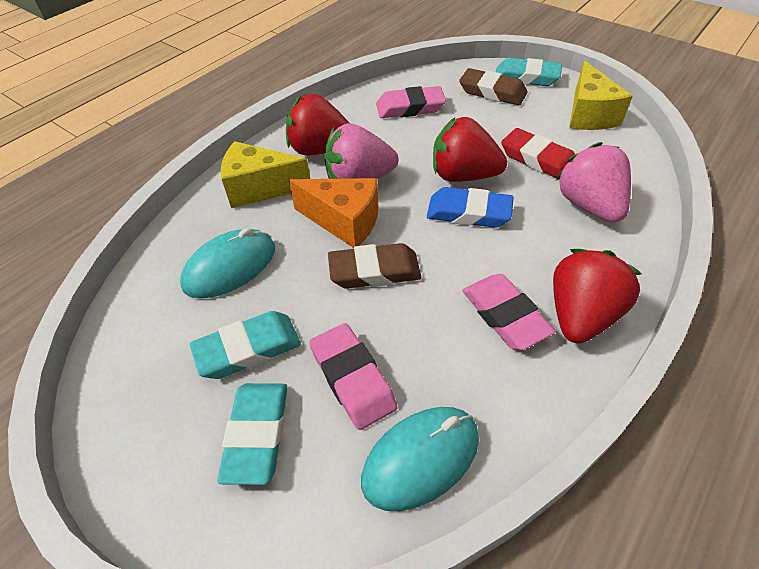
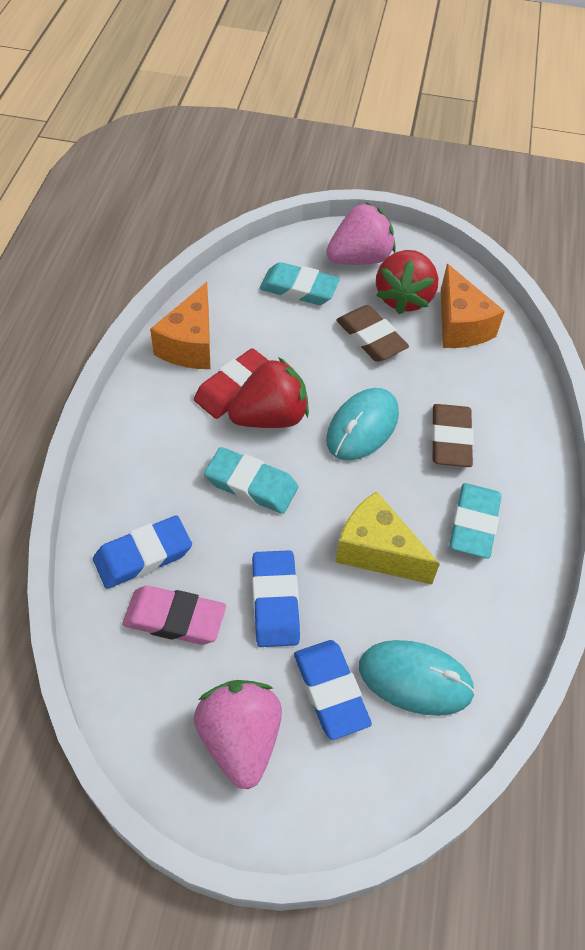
blue eraser: [427,187,514,228] = 1 -> [93,515,192,589] [252,550,300,647] [294,640,372,740] = 3
orange cheese: [289,178,378,248] = 1 -> [150,282,210,369] [441,264,505,348] = 2
pink eraser: [309,323,398,430] [376,86,446,118] [462,274,556,350] = 3 -> [122,586,226,645] = 1
red strawberry: [286,93,349,155] [433,117,507,182] [553,249,642,344] = 3 -> [228,357,309,428] [376,250,439,315] = 2
yellow cheese: [221,141,310,208] [569,61,633,130] = 2 -> [335,491,440,584] = 1

